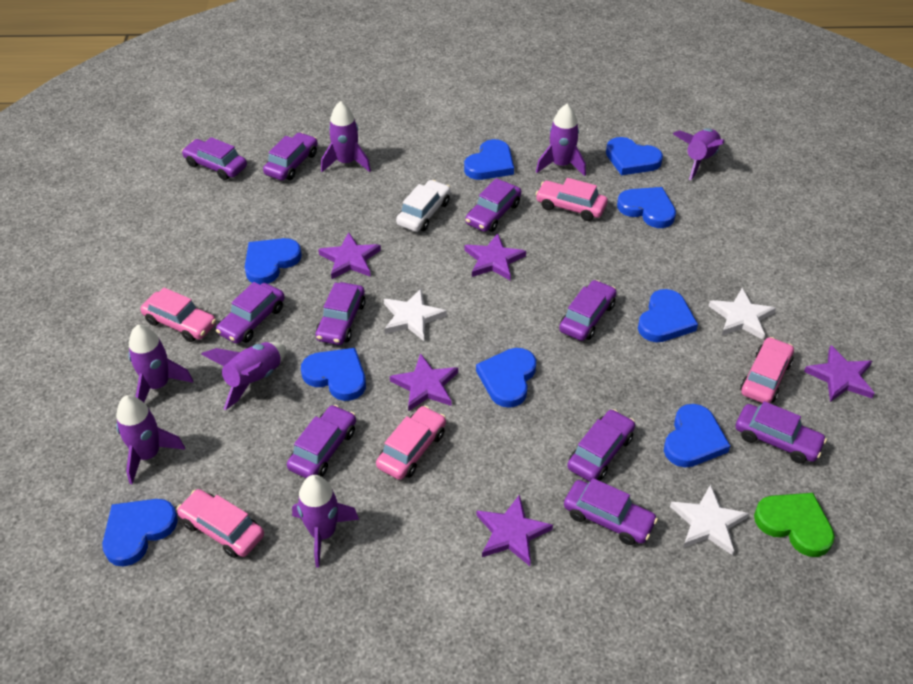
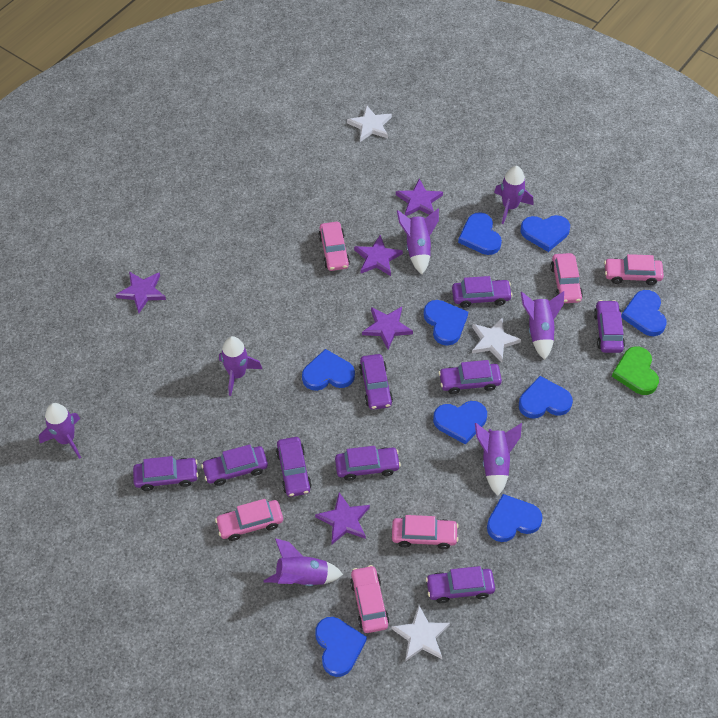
pink car: [140,288,216,342] [177,489,264,558] [376,406,446,480] [535,178,608,221] [740,337,794,403] = 5 -> [215,499,283,541] [318,222,350,271] [350,565,389,633] [392,515,459,549] [550,253,583,303] [604,254,664,285] = 6
purple car: [182,137,247,180] [216,282,285,344] [263,132,318,180] [287,405,356,478] [315,282,365,345] [465,178,521,232] [559,280,617,341] [564,478,658,545] [567,409,635,482] [736,401,827,464] = 10 -> [133,456,198,491] [201,444,268,486] [276,437,312,497] [335,446,401,481] [359,354,393,410] [426,566,495,603] [439,360,502,394] [452,276,513,308] [594,300,625,353] = 9
white car: [396,180,451,232] = 1 -> none = 0

